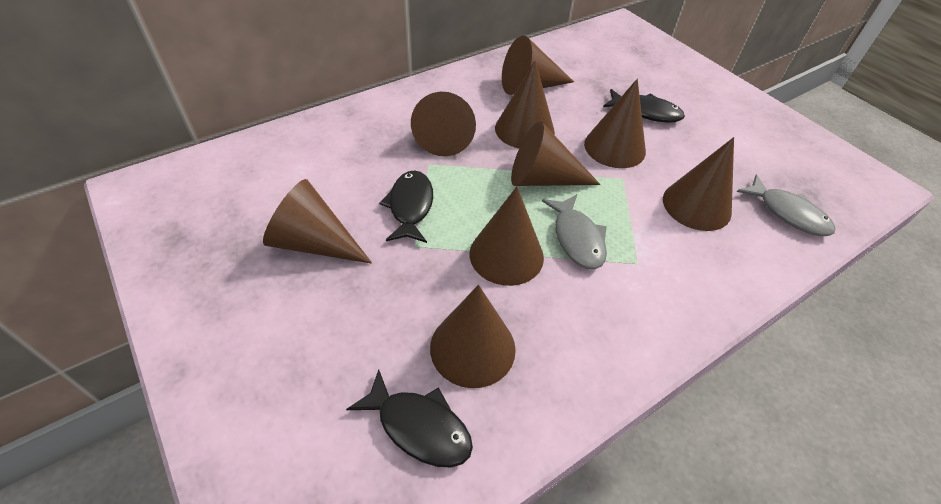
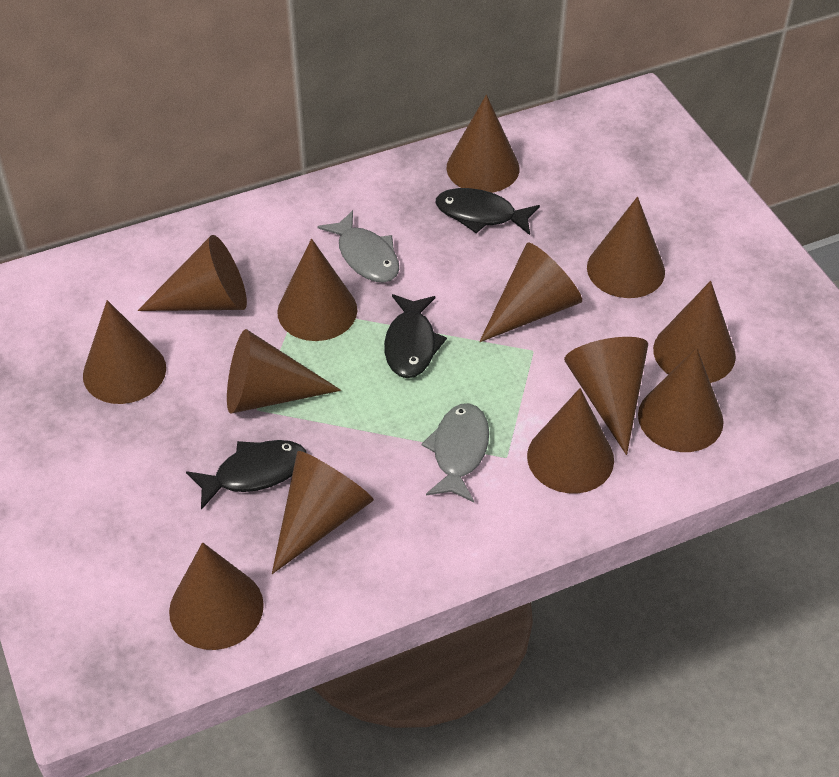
brown cone: [263,179,372,264] [411,92,476,156] [430,285,516,388] [470,187,544,286] [495,61,555,148] [502,36,574,95] [511,121,601,186] [584,79,646,168] [663,137,734,231] = 9 -> [83,300,166,404] [138,235,247,311] [169,542,264,650] [227,329,341,413] [272,451,374,574] [277,239,357,341] [446,95,520,193] [479,243,582,342] [527,388,614,493] [564,337,648,455] [587,197,665,298] [638,347,724,452] [653,281,736,383] = 13

